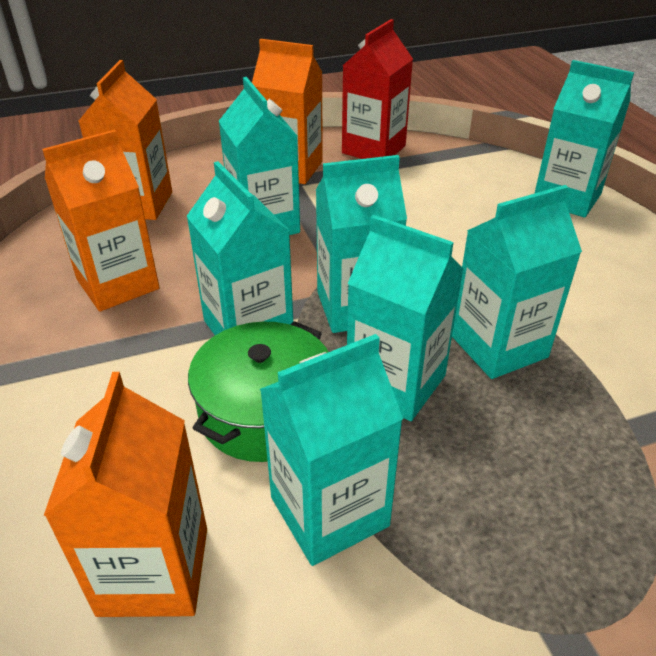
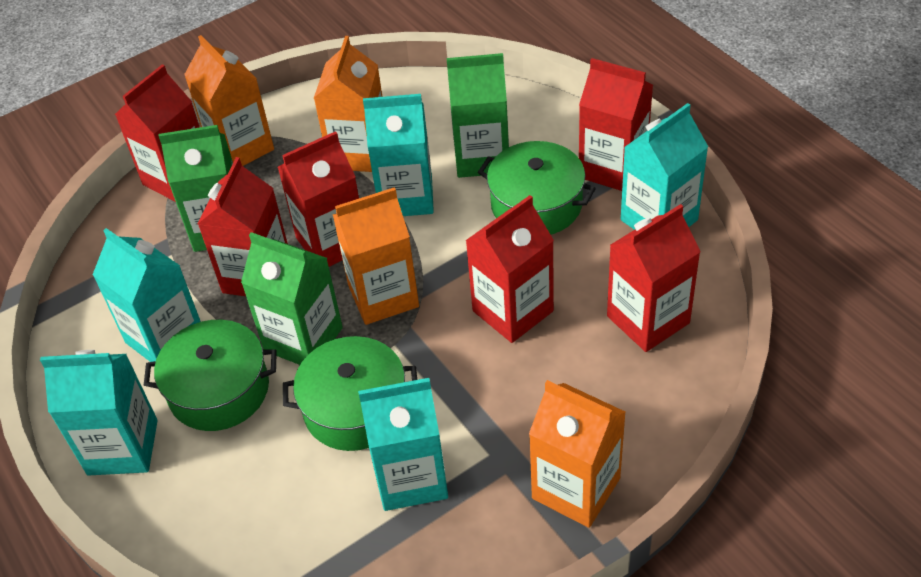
green carton: none = 0 -> [159,125,233,252] [241,232,343,365] [447,53,509,178] = 3
green pot: [188,321,328,462] = 1 -> [144,320,277,431] [283,336,417,451] [478,141,596,234] = 3
red carton: [342,19,413,159] = 1 -> [115,64,200,202] [198,157,288,296] [278,131,359,267] [465,195,554,343] [579,58,653,191] [607,204,701,352] = 6
turquoise carton: [186,161,293,335] [219,77,300,235] [260,334,403,566] [316,155,407,333] [347,215,464,421] [452,185,582,379] [534,60,634,218] = 7 -> [40,350,158,476] [93,228,201,362] [358,378,448,511] [363,94,434,216] [621,103,708,230] = 5

